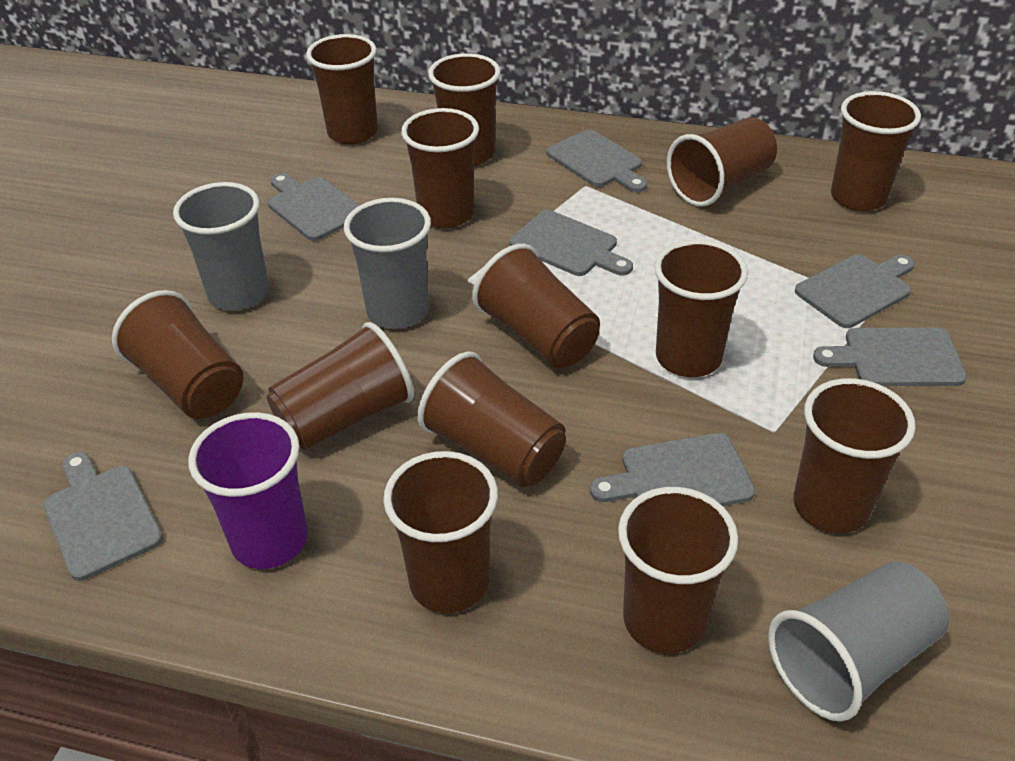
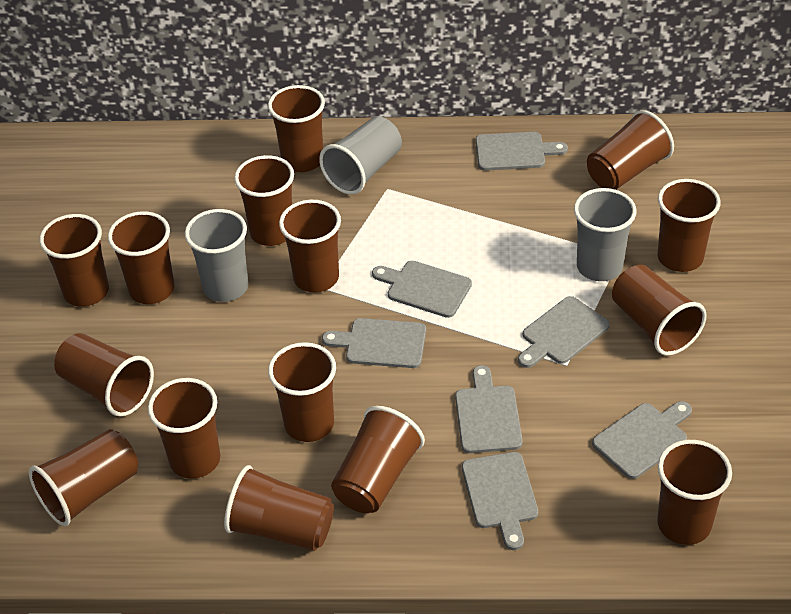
brown cup: [112,290,244,419] [267,322,414,450] [306,34,378,144] [383,451,498,613] [401,108,479,228] [417,352,566,487] [428,53,500,166] [472,244,600,368] [618,487,738,653] [654,240,748,377] [667,117,777,207] [793,378,915,533] [831,91,921,211] = 13 -> [29,429,138,526] [39,214,109,307] [54,333,154,417] [108,211,175,304] [148,378,220,479] [224,465,334,551] [234,155,294,246] [268,85,325,172] [268,342,336,442] [279,200,341,292] [331,406,425,513] [587,110,674,190] [612,265,707,356] [657,179,721,272] [657,440,732,545] = 15
purple cup: [188,412,308,569] = 1 -> none = 0

